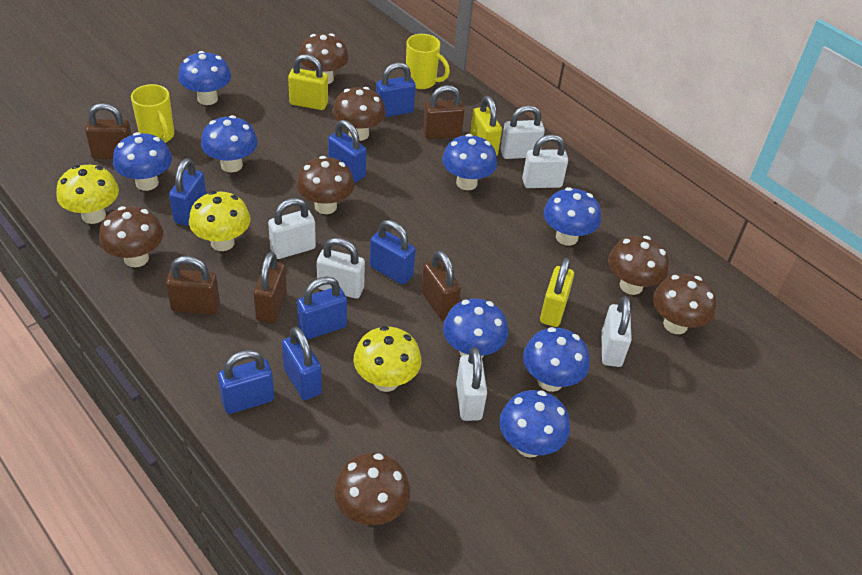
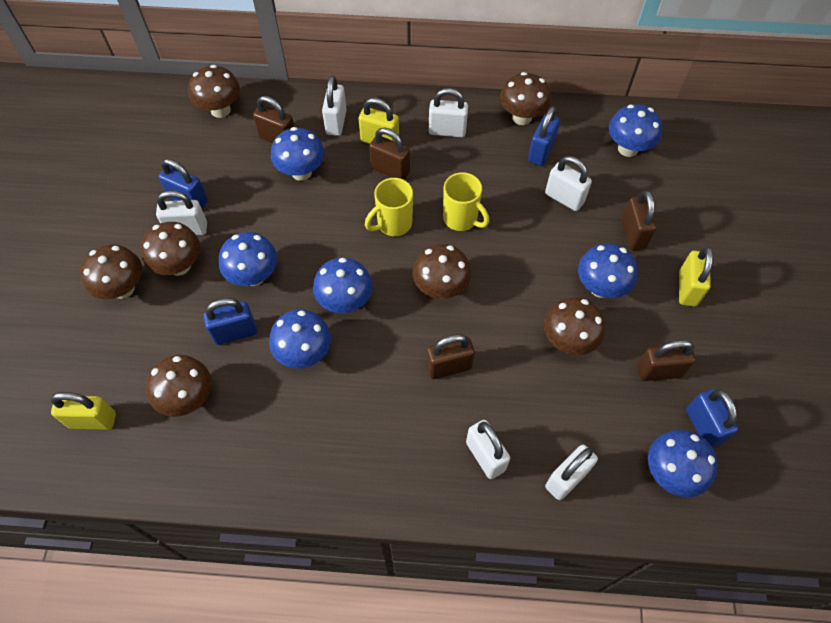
blue mushroom: [113,132,172,191] [178,51,231,105] [201,115,258,173] [442,134,497,190] [443,299,508,358] [499,390,570,457] [523,327,590,392] [544,187,601,246] = 8 -> [219,232,277,286] [269,310,331,369] [271,127,325,181] [313,258,373,313] [578,243,638,298] [609,104,663,157] [648,430,718,497] = 7
blue padlock: [169,158,206,226] [218,350,274,414] [282,327,322,400] [297,277,347,340] [328,120,367,183] [370,220,416,285] [376,62,416,117] = 7 -> [158,159,208,208] [203,298,257,345] [528,106,560,166] [686,389,738,448] = 4
yellow mushroom: [56,165,119,224] [189,191,251,251] [353,326,421,392] = 3 -> none = 0

